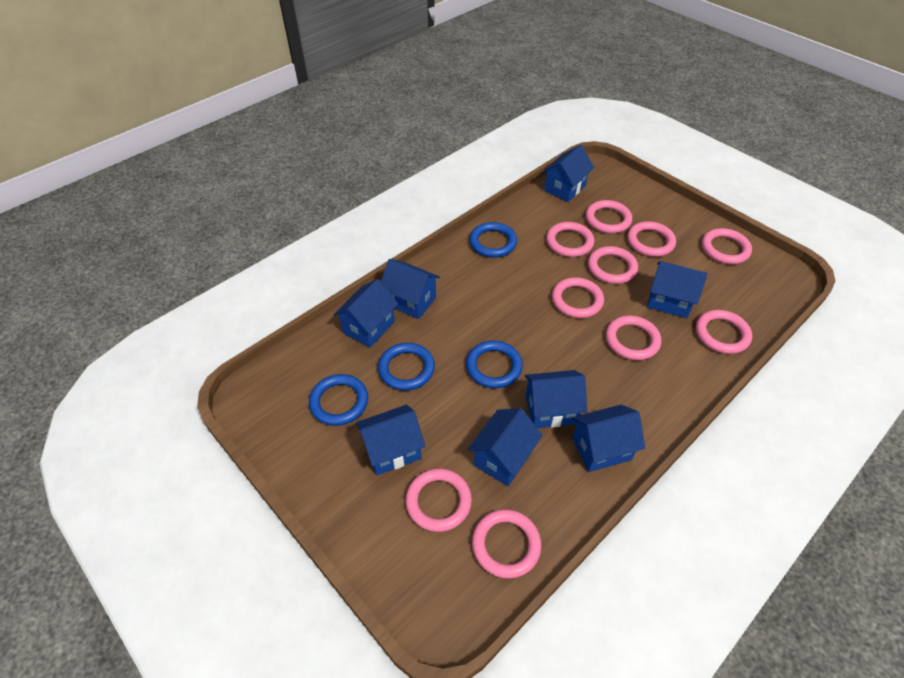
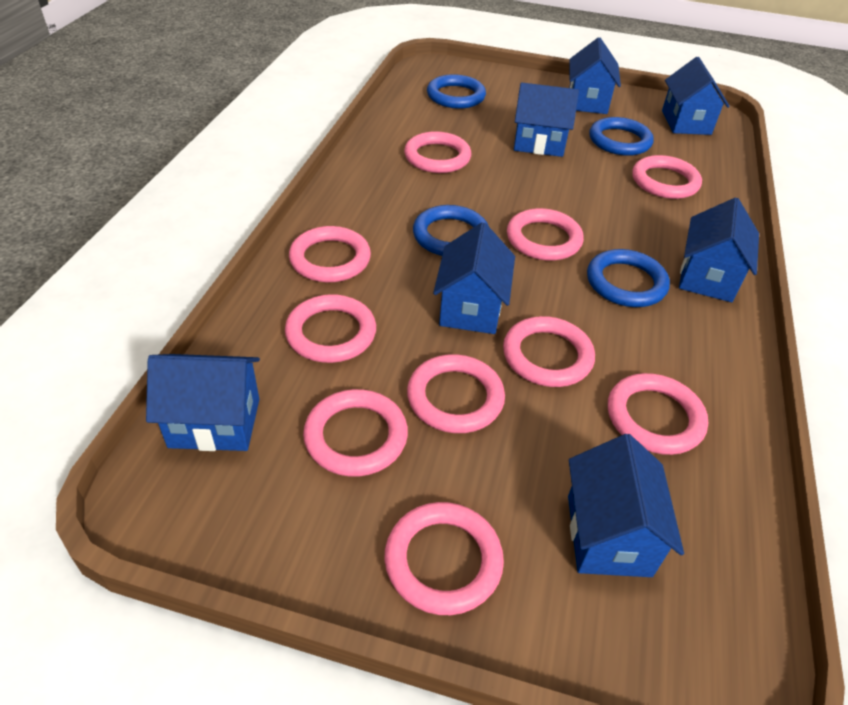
blue house: [333,279,398,348] [356,405,425,475] [381,259,440,319] [468,408,543,486] [525,370,587,428] [542,145,594,202] [572,405,645,472] [647,261,708,318] = 8 -> [146,354,260,451] [433,222,515,334] [514,82,579,157] [568,434,684,577] [569,37,621,114] [662,57,730,135] [679,197,759,302] = 7

